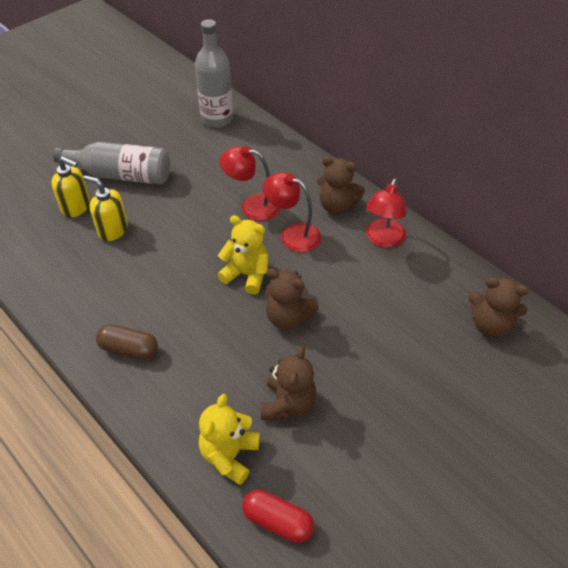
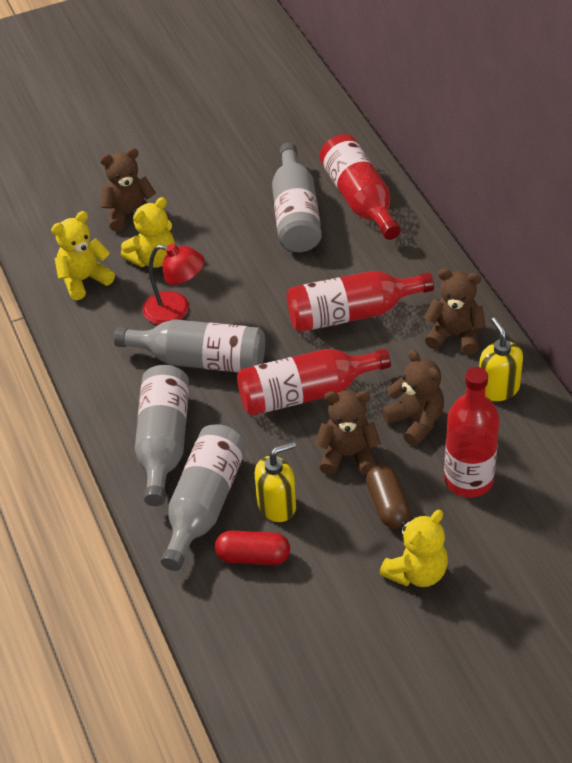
grey bottle: [53,142,170,184] [195,19,233,128] = 2 -> [114,319,265,372] [135,365,189,506] [161,424,246,571] [272,143,322,252] = 4
red bottle: none = 0 -> [237,349,391,416] [287,271,434,332] [319,134,401,240] [444,367,499,497] = 4
red lamp: [219,146,280,221] [263,172,321,252] [366,178,406,248] = 3 -> [143,244,205,325] = 1
yellow teddy bear: [199,394,260,485] [217,215,268,294] = 2 -> [51,211,115,300] [121,197,175,268] [379,510,448,587] = 3

